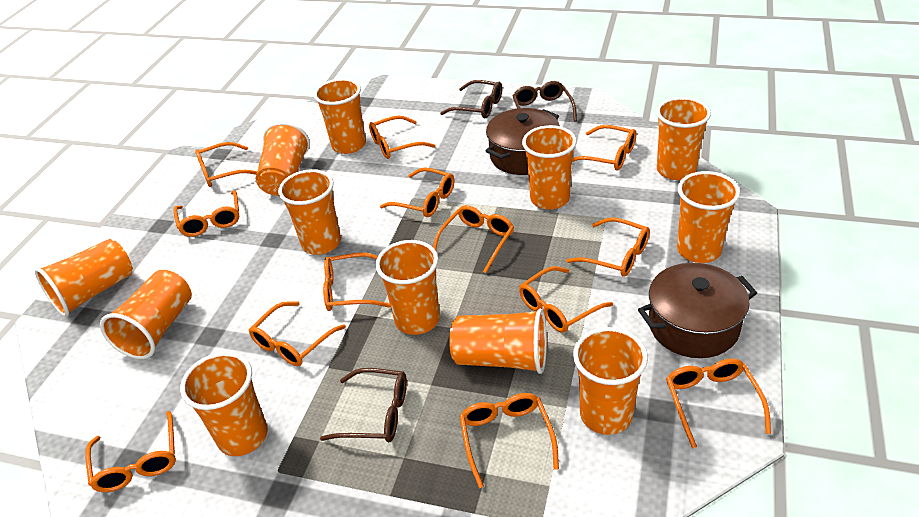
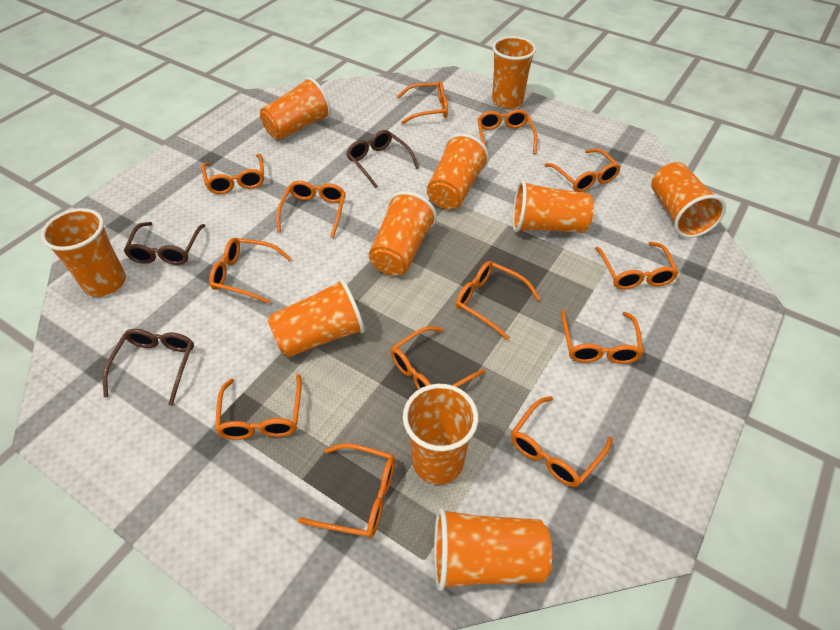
brown pot: [486,108,560,175] [638,263,757,358] = 2 -> none = 0
orange cup: [35,239,133,317] [100,270,192,359] [180,352,268,456] [256,122,310,196] [278,169,341,255] [314,78,366,154] [375,240,440,335] [449,309,547,374] [522,125,577,210] [573,327,648,435] [656,97,711,180] [677,171,740,263] = 12 -> [41,208,126,297] [260,77,331,140] [268,278,365,358] [369,191,437,276] [403,384,478,484] [427,133,489,210] [434,508,552,591] [492,36,536,109] [513,180,594,233] [651,162,726,238] = 10

